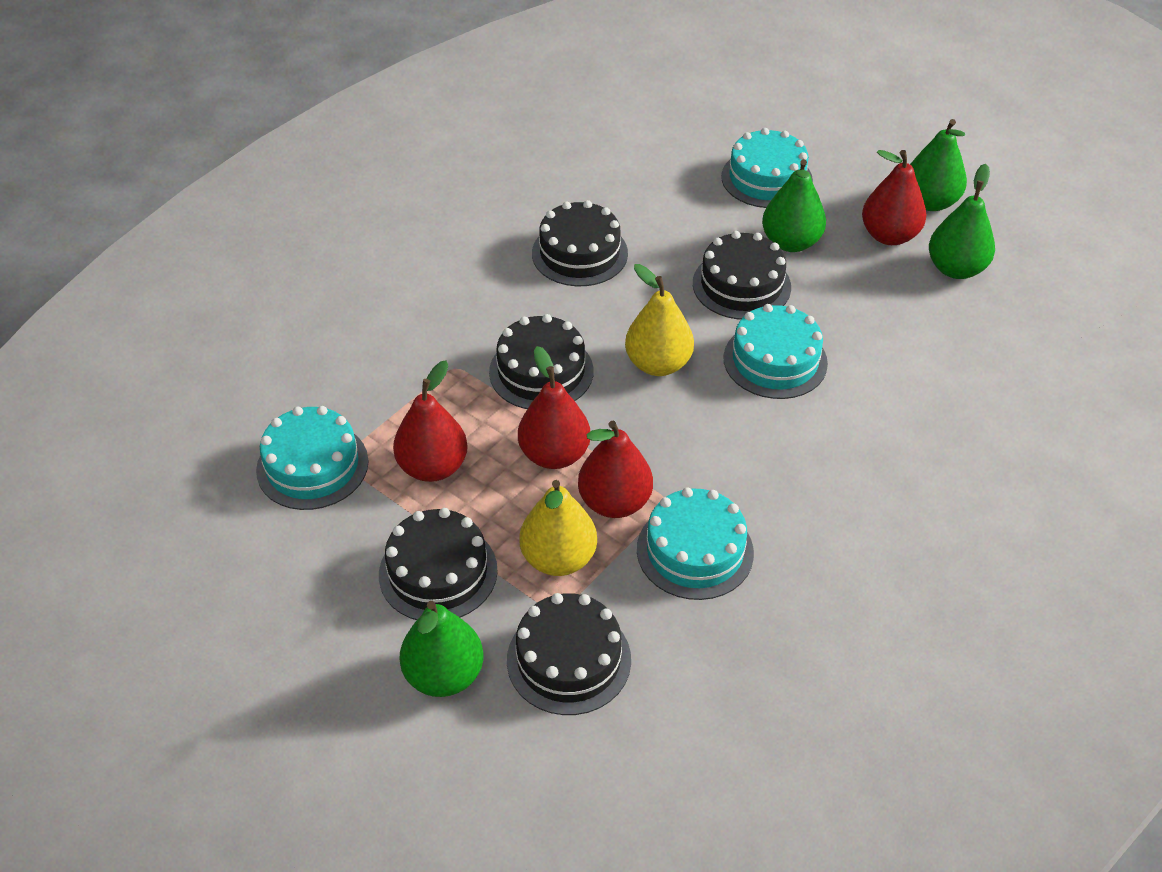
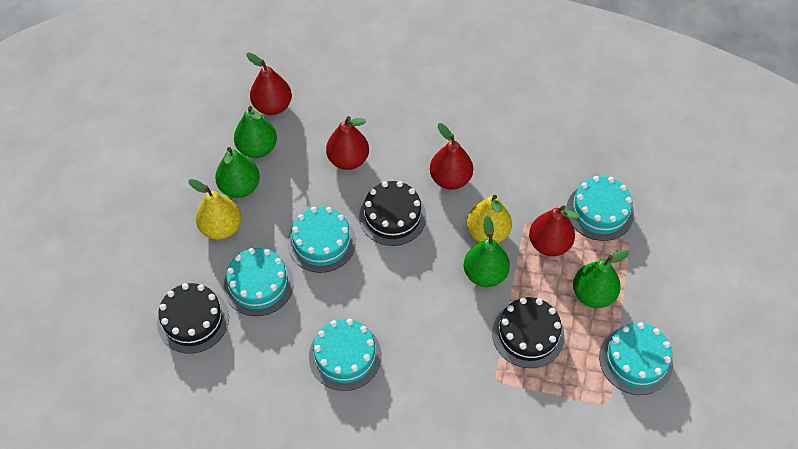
black cake: [379,508,498,620] [489,314,594,409] [507,593,631,715] [532,200,628,286] [693,231,791,320] = 5 -> [157,283,229,353] [359,181,426,246] [492,297,565,368] = 3
turquoise cake: [256,406,368,510] [637,487,754,600] [721,128,813,208] [723,304,828,399] = 4 -> [224,248,294,316] [288,206,356,273] [309,319,382,391] [566,176,634,241] [599,322,673,395] = 5

